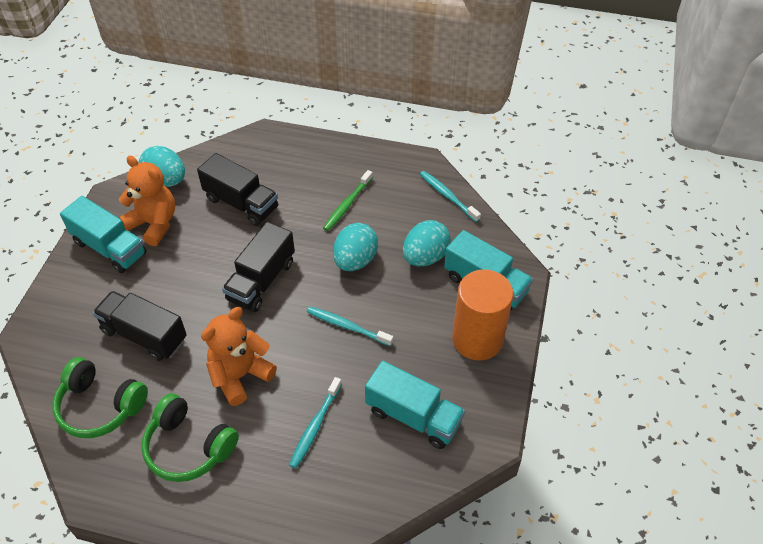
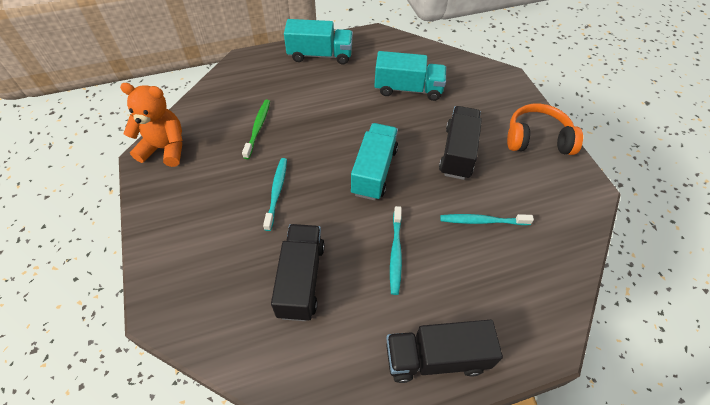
green headphones: [52,357,148,438] [141,393,239,482] = 2 -> none = 0
orange cylinder: [452,269,513,361] = 1 -> none = 0
orange headphones: none = 0 -> [507,103,583,155] = 1
orange teddy bear: [118,156,175,246] [201,307,277,406] = 2 -> [120,83,183,167] = 1
turquoise egg: [139,146,185,187] [333,223,378,271] [403,220,451,266] = 3 -> none = 0

